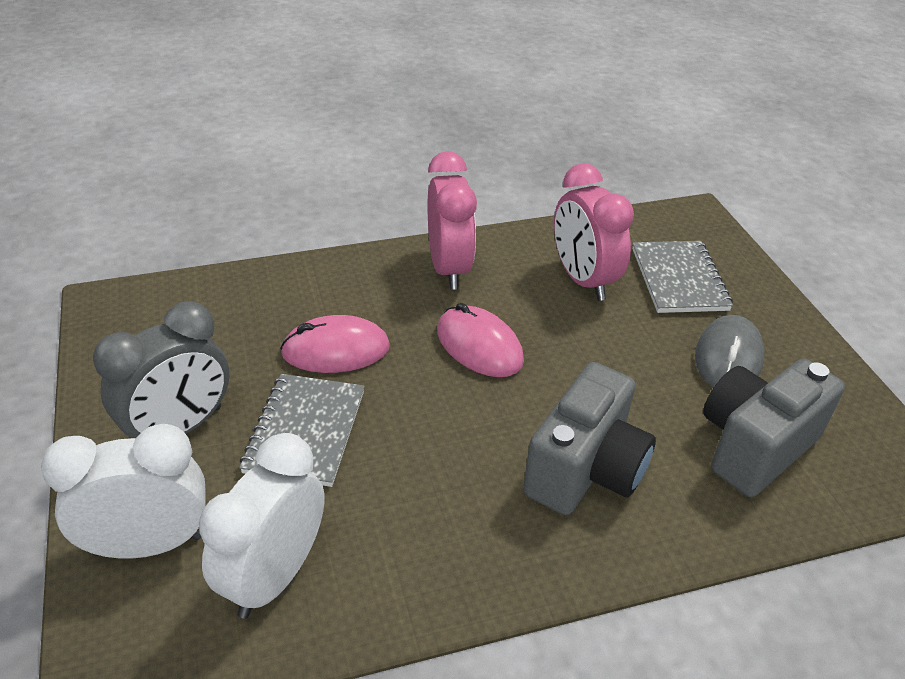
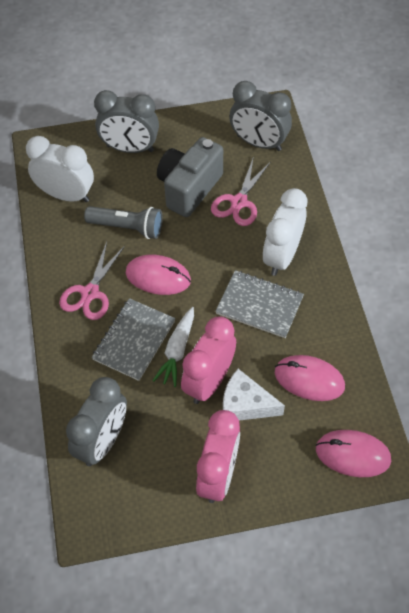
grey camera: [523,362,656,515] [703,358,845,497] = 2 -> [157,137,223,217] = 1
grey clock: [93,301,230,438] = 1 -> [66,377,127,466] [94,90,159,153] [229,81,292,151] = 3
grey flashlight: none = 0 -> [84,206,163,239] = 1
grey mouse: [695,315,764,388] = 1 -> none = 0
pink mouse: [280,315,390,373] [437,303,524,377] = 2 -> [126,255,191,295] [275,355,345,401] [316,430,391,477] = 3
pink scissors: none = 0 -> [59,242,125,320] [211,157,270,226] = 2
white carrot: none = 0 -> [152,307,194,387] = 1
white cheese: none = 0 -> [223,369,285,421] = 1

